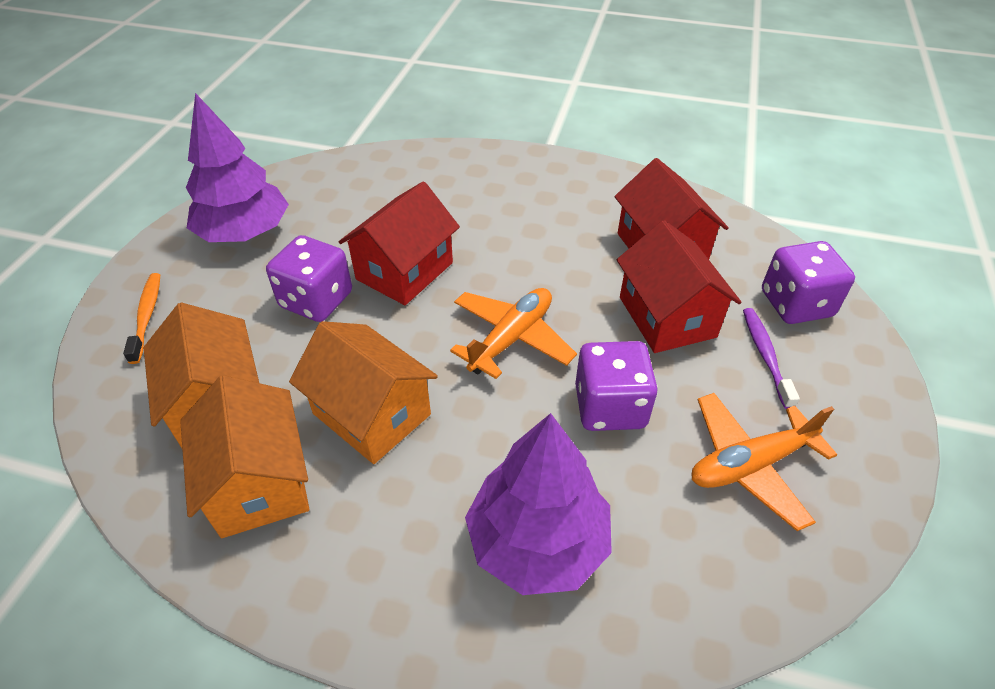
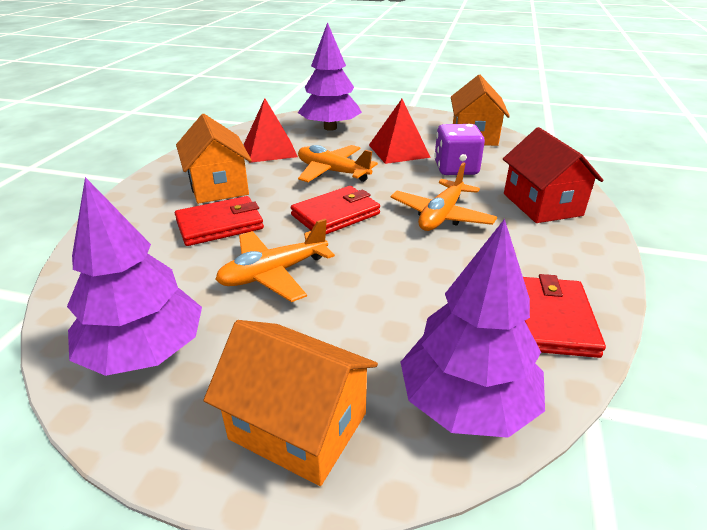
orange plane: [450,288,577,379] [691,393,837,531] = 2 -> [215,219,335,302] [298,145,378,182] [391,162,497,231] = 3
orange toothbrush: [123,273,160,364] = 1 -> none = 0
purple dice: [266,235,352,322] [575,341,658,431] [762,241,855,324] = 3 -> [434,124,485,175] = 1
purple toothbrush: [743,308,800,409] = 1 -> none = 0
purple tree: [186,93,289,242] [465,413,612,595] = 2 -> [67,177,202,376] [298,22,362,131] [401,219,545,438] = 3
red house: [339,181,460,305] [615,158,729,259] [617,220,741,353] = 3 -> [503,127,604,223] = 1
red pyramid: none = 0 -> [244,98,298,163] [369,99,431,164] = 2
red wallet: none = 0 -> [175,196,264,246] [291,186,380,234] [523,274,606,358] = 3

